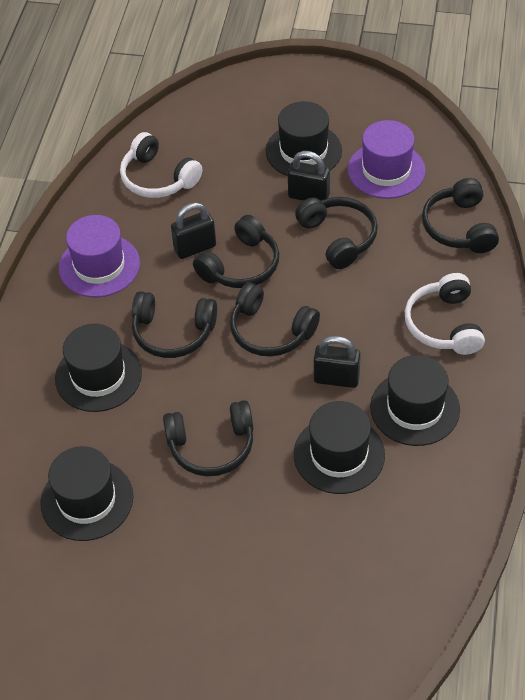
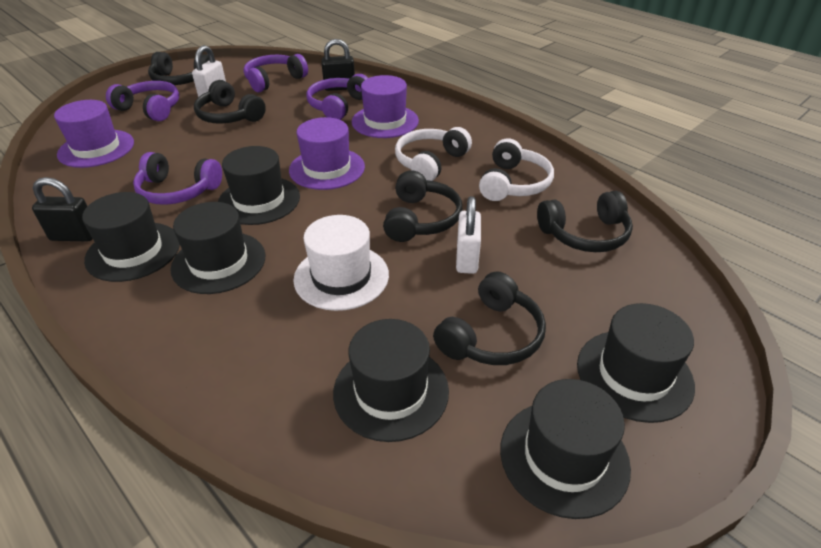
black hat: [40,446,133,541] [55,324,142,412] [266,101,342,176] [294,401,385,494] [370,355,460,446] = 5 -> [82,192,180,282] [170,202,265,294] [218,146,300,225] [333,319,449,442] [500,379,631,519] [577,303,695,423] = 6
black headphones: [132,291,217,358] [163,400,253,476] [193,215,279,288] [230,282,320,357] [295,197,378,269] [422,178,499,253] = 6 -> [148,52,209,85] [194,80,266,124] [383,170,463,242] [433,271,546,365] [537,191,633,252] = 5
black padlock: [171,202,216,259] [288,151,330,201] [314,336,361,388] = 3 -> [32,177,93,242] [321,39,355,91] = 2
purple hat: [59,215,140,297] [348,120,426,199] = 2 -> [54,100,134,168] [289,117,365,190] [351,75,419,138] = 3
purple headphones: none = 0 -> [106,81,179,121] [133,152,222,205] [243,54,308,92] [306,74,368,120] = 4
white hat: none = 0 -> [293,215,389,311] = 1
white padlock: none = 0 -> [192,45,226,97] [456,196,481,274] = 2

